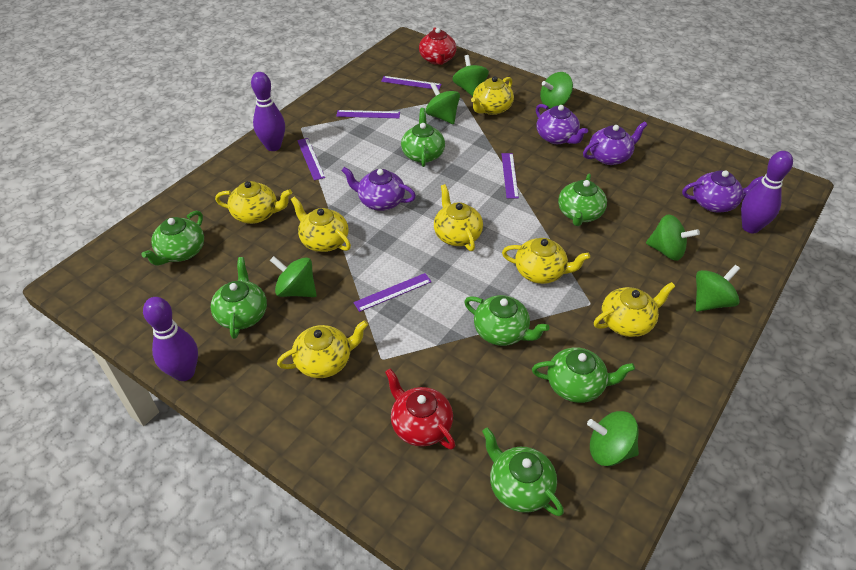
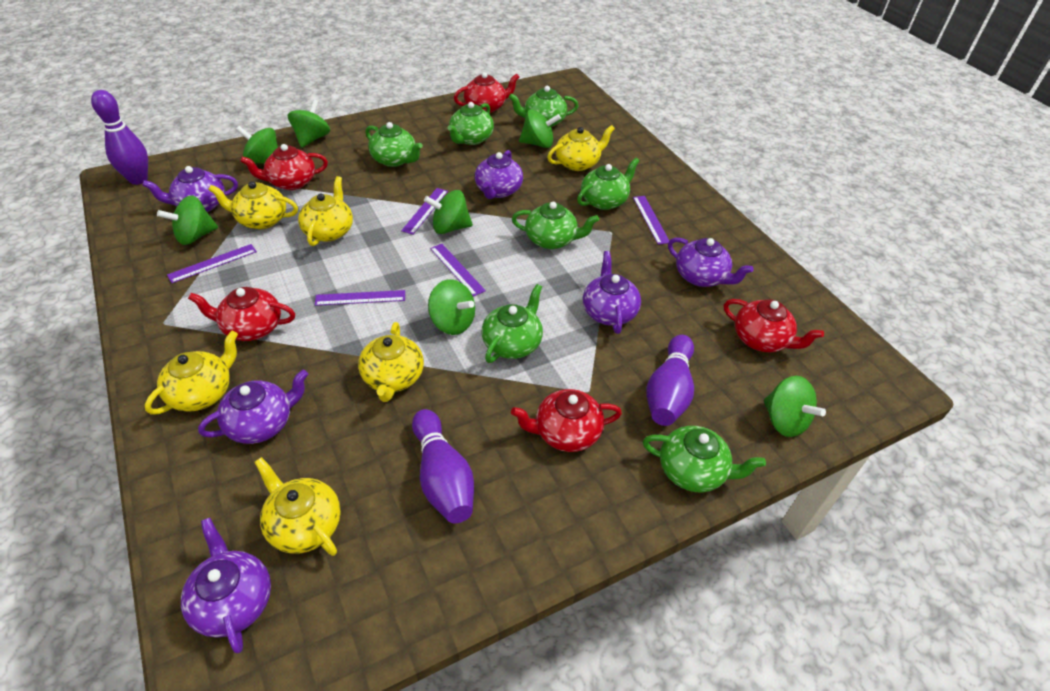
purple teapot: [341,167,416,211] [536,104,588,144] [583,121,648,165] [682,170,763,212] = 4 -> [142,166,238,212] [181,518,271,653] [198,370,308,444] [475,150,523,199] [583,251,641,334] [668,238,754,287] = 6
red teapot: [385,368,455,450] [419,27,457,65] = 2 -> [188,287,295,341] [240,144,328,190] [454,72,519,113] [511,389,622,452] [724,299,824,352] = 5
yellow teapot: [215,181,292,224] [277,320,368,378] [291,196,351,252] [434,184,483,251] [471,76,514,115] [502,238,590,284] [594,282,676,337] = 7 -> [145,331,238,415] [208,181,298,229] [254,457,341,556] [298,176,353,246] [358,322,424,402] [547,125,615,171] = 6

